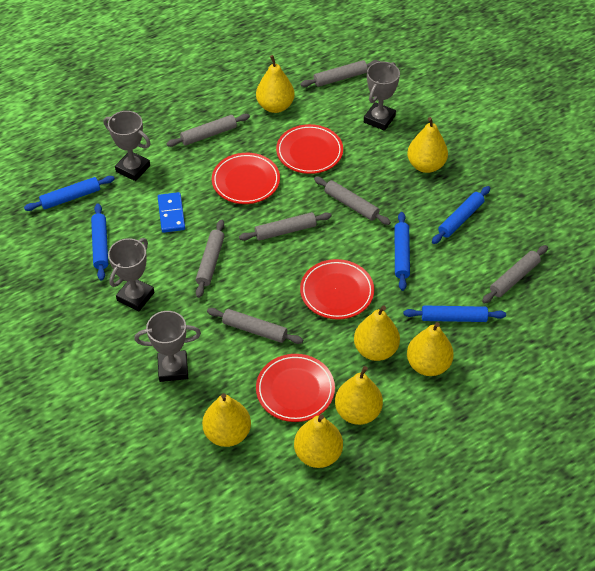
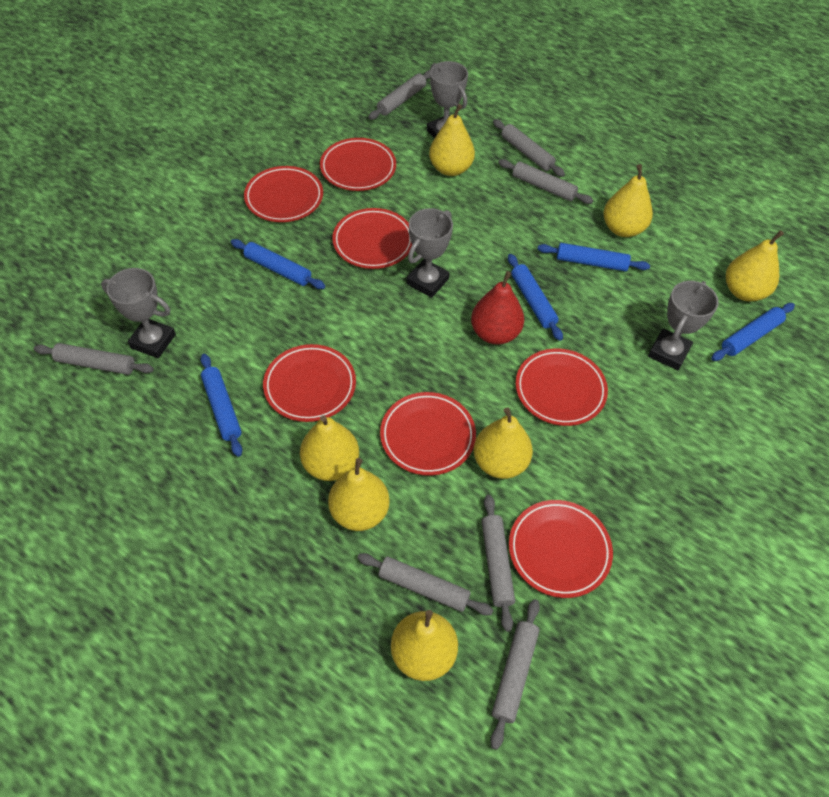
blue domino: [158,192,185,233] = 1 -> none = 0
red pear: none = 0 -> [471,271,524,345] = 1
red plate: [212,153,280,204] [256,354,335,422] [276,124,343,174] [300,259,374,320] = 4 -> [244,166,323,222] [263,344,356,422] [320,138,396,191] [332,208,412,269] [380,392,476,476] [509,500,613,598] [516,349,608,426] = 7

